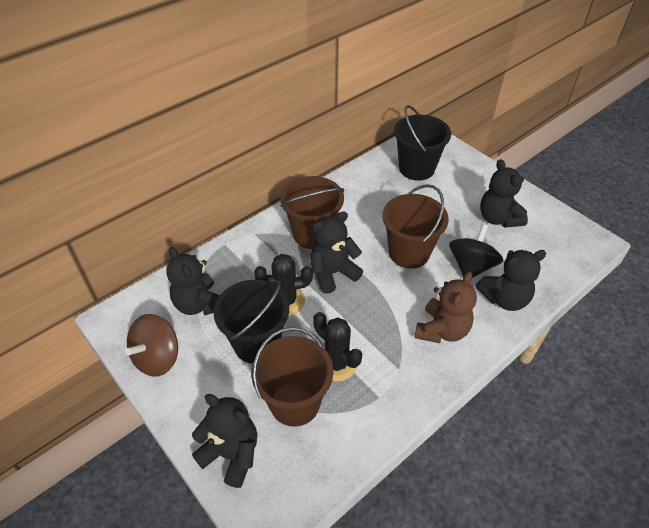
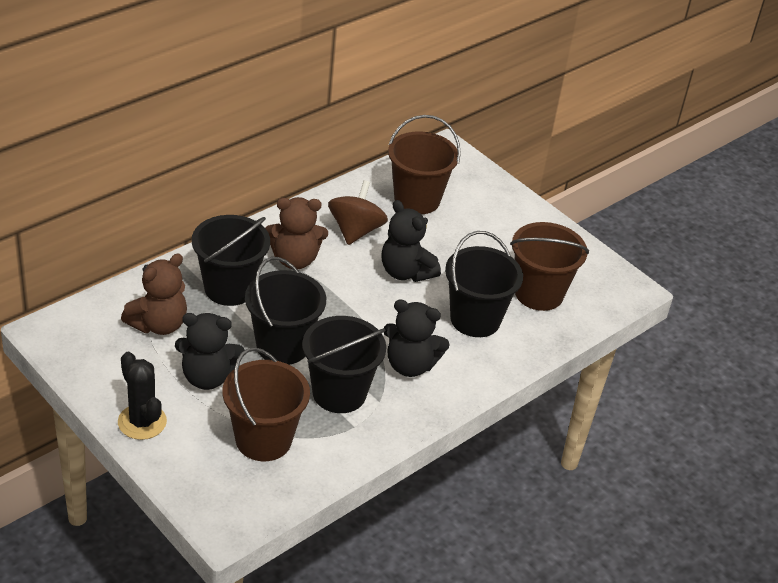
black bucket: [213,280,289,364] [394,105,451,181] = 2 -> [192,215,270,306] [245,257,326,365] [302,316,386,413] [445,231,523,337] = 4
black cactus: [254,254,313,316] [313,312,362,382] = 2 -> [118,352,167,440] = 1
black spinning top: [449,224,503,278] = 1 -> none = 0
black teddy bear: [166,247,221,316] [192,394,258,488] [311,211,363,294] [475,250,547,311] [480,159,528,228] = 5 -> [175,313,244,390] [381,200,441,282] [384,299,450,377] = 3
brown teddy bear: [415,271,477,343] = 1 -> [121,254,187,335] [265,197,328,269] = 2

